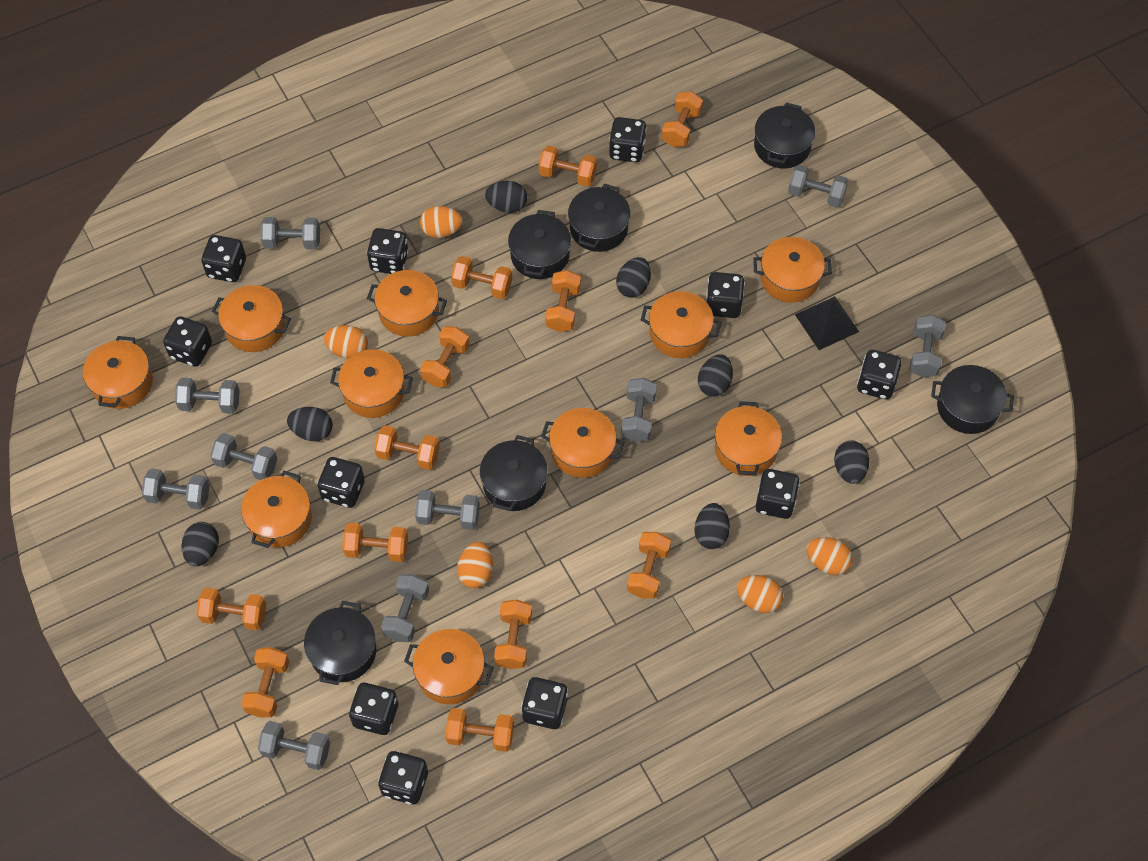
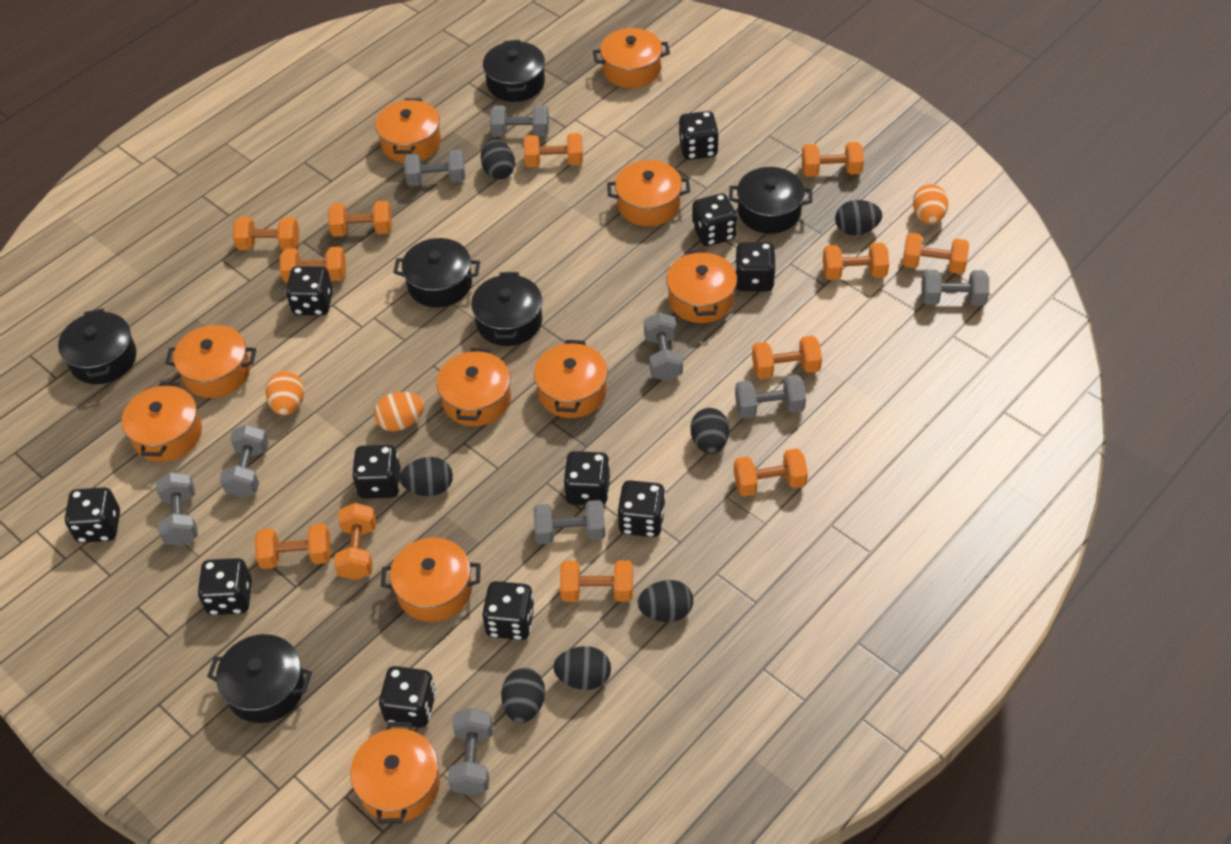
black pyramid: [795,296,859,350] = 1 -> none = 0
grey dumbbell: [142,468,210,510] [175,378,239,414] [210,433,277,480] [258,721,330,770] [261,217,320,249] [381,574,429,642] [415,490,480,530] [621,378,657,442] [788,165,848,208] [910,315,946,378] = 10 -> [156,472,198,546] [220,424,269,498] [404,150,465,186] [448,708,493,795] [490,105,549,137] [534,500,606,544] [644,312,683,381] [735,375,806,419] [921,270,989,305] = 9
orange egg: [324,325,368,359] [420,206,463,238] [457,541,493,588] [736,575,783,613] [806,537,852,575] = 5 -> [266,371,304,415] [374,392,424,431] [913,184,948,224] = 3

